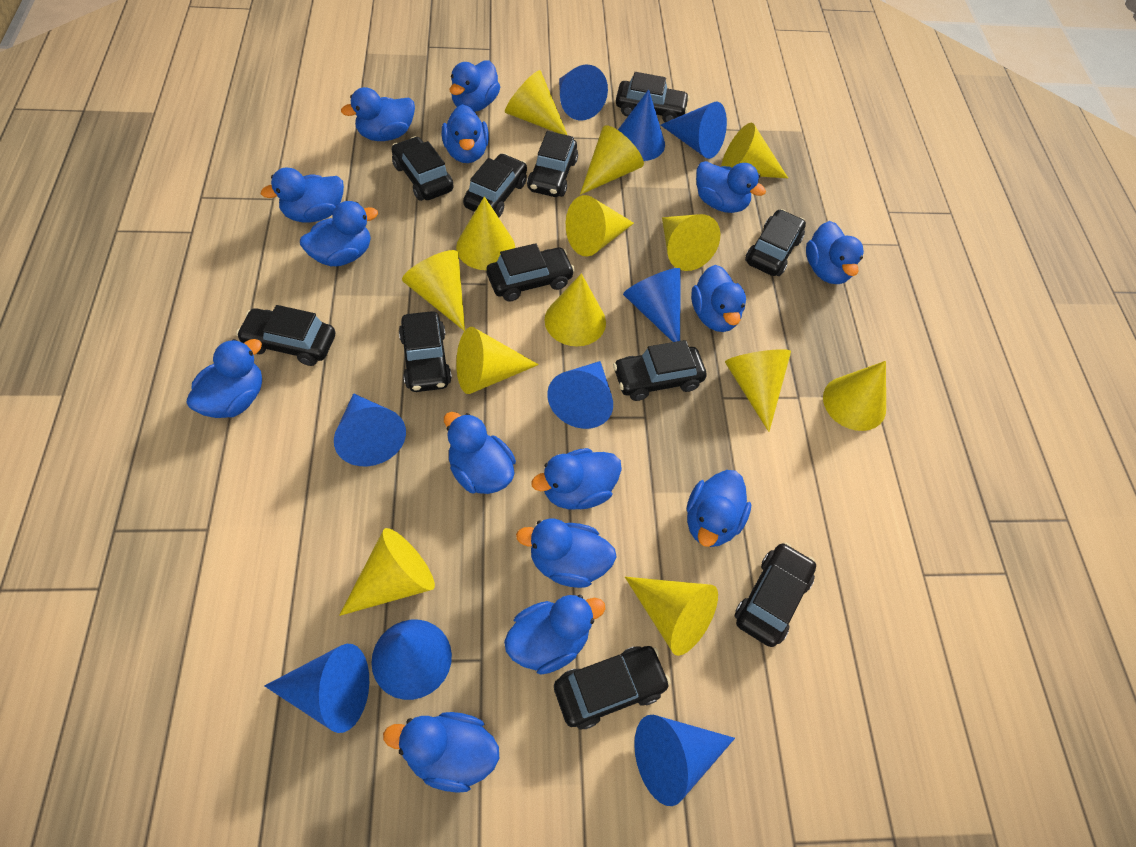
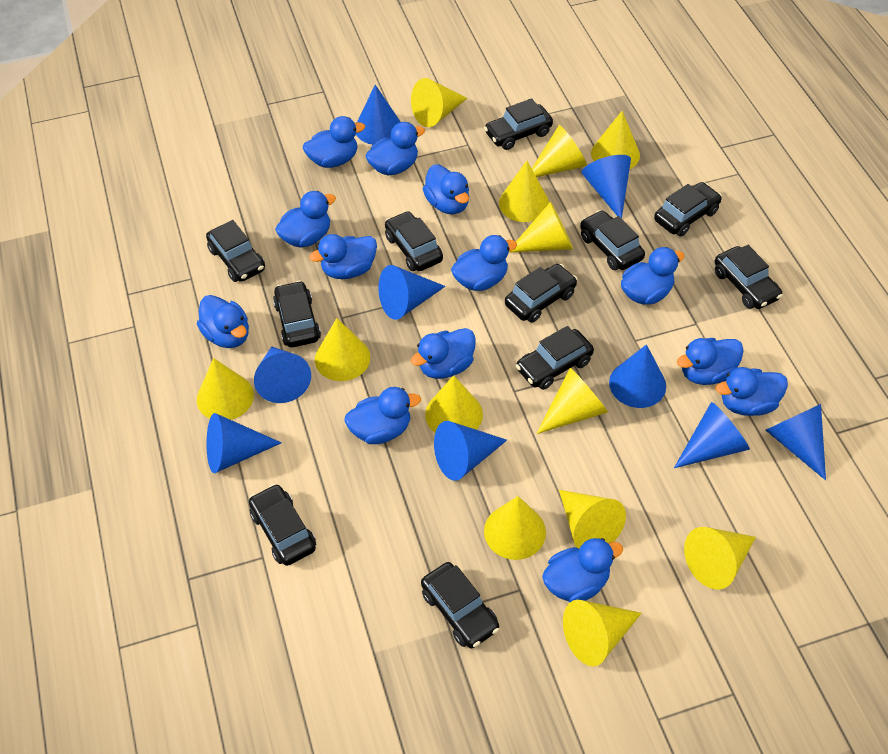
blue duck: [186,339,262,418] [261,168,344,223] [300,201,378,266] [341,87,415,141] [383,712,499,793] [442,104,489,163] [444,412,516,494] [450,60,500,112] [504,595,606,674] [516,518,617,588] [531,448,622,509] [687,470,751,547] [691,265,746,332] [696,161,766,213] [806,221,864,284] = 15 -> [197,295,249,348] [275,191,336,248] [303,116,365,168] [309,234,377,279] [344,387,421,444] [365,122,425,176] [411,328,476,379] [423,164,469,214] [451,235,517,291] [542,538,623,602] [621,247,684,305] [677,338,744,385] [716,367,788,416] = 13

